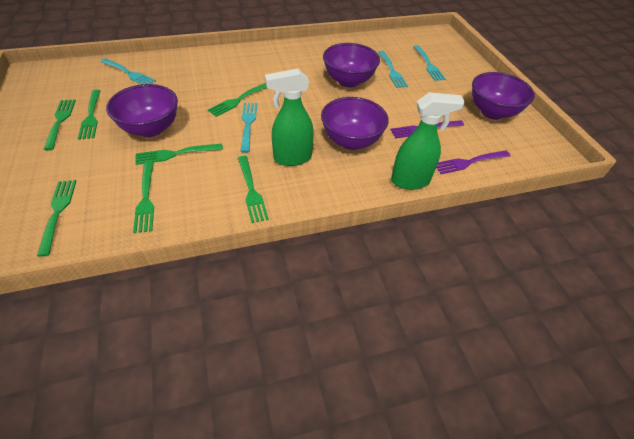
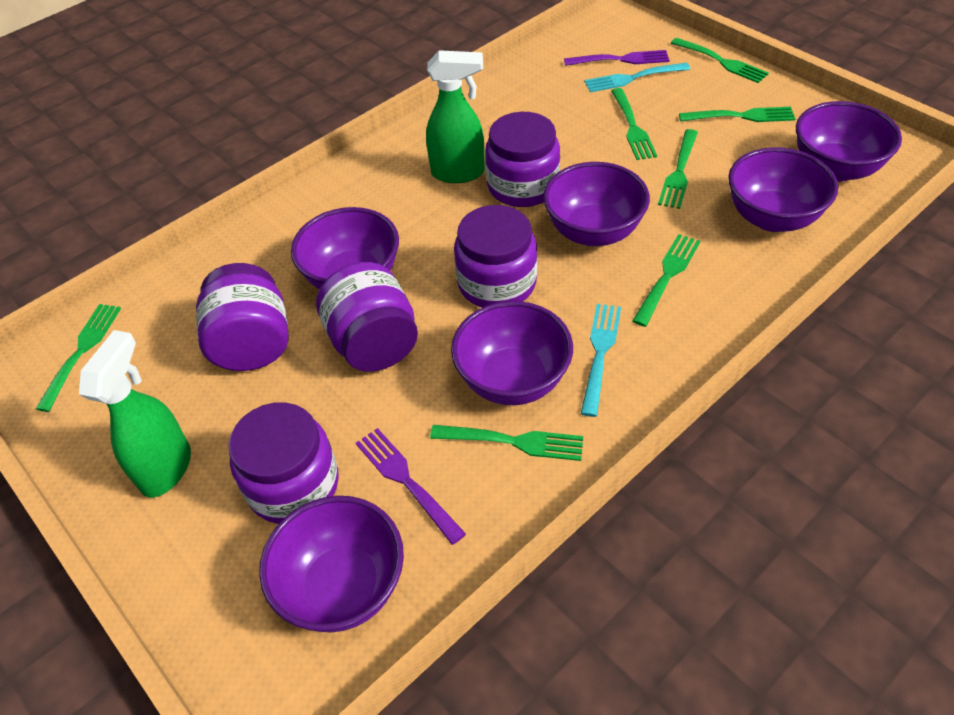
purple bowl: [106,84,178,137] [321,97,389,150] [323,43,380,87] [472,72,535,120] = 4 -> [259,496,404,633] [291,207,399,289] [451,301,573,405] [543,162,650,246] [728,147,838,232] [796,101,902,182] = 6
purple jar: none = 0 -> [196,263,289,371] [228,402,339,524] [316,262,418,372] [454,205,537,308] [485,112,560,207] = 5
turquoise fork: [100,58,156,84] [240,103,257,153] [378,51,408,88] [413,45,446,81] = 4 -> [581,304,621,417] [584,63,690,92] = 2

